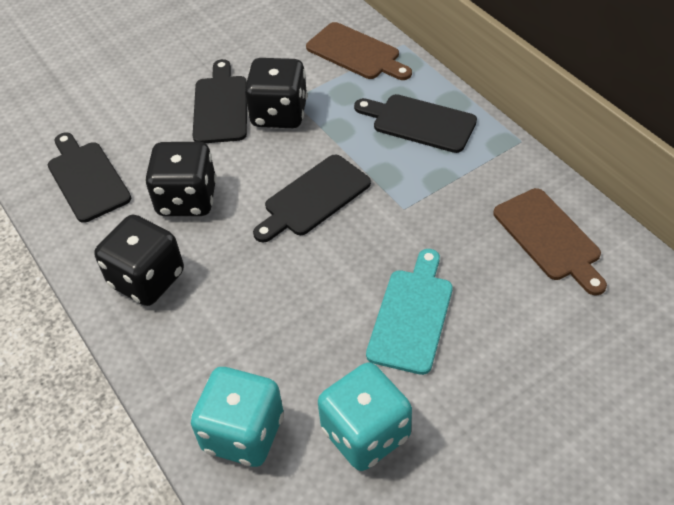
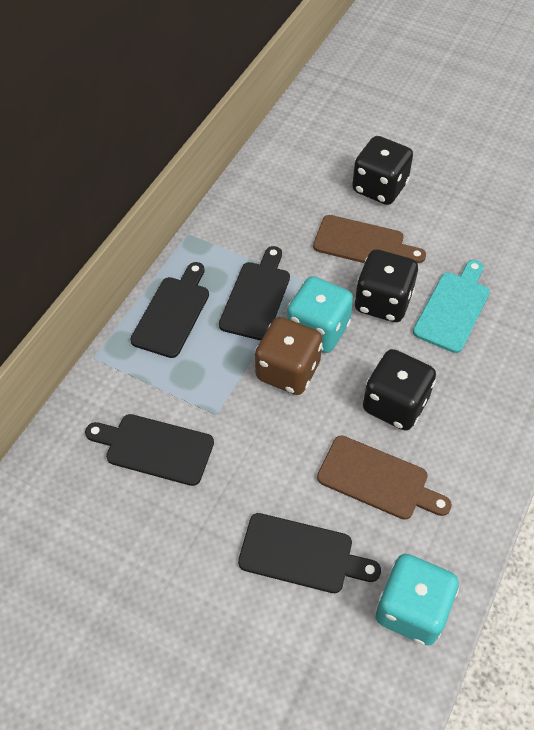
brown dice: none = 0 -> [255,317,322,395] = 1

